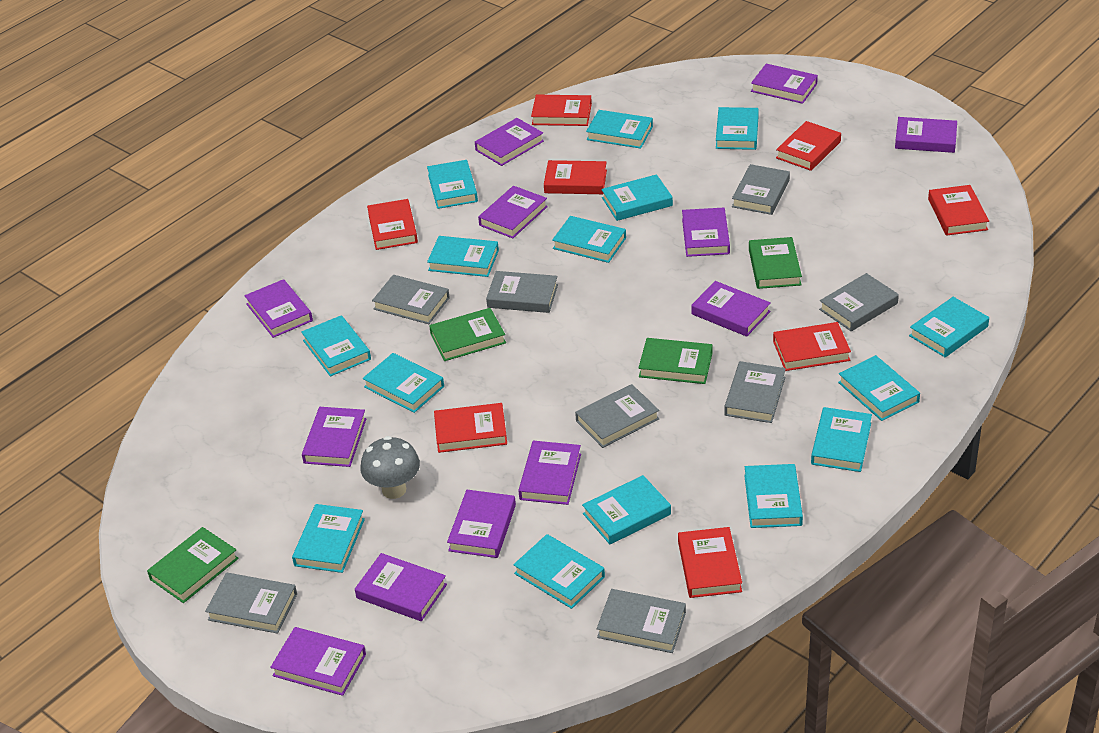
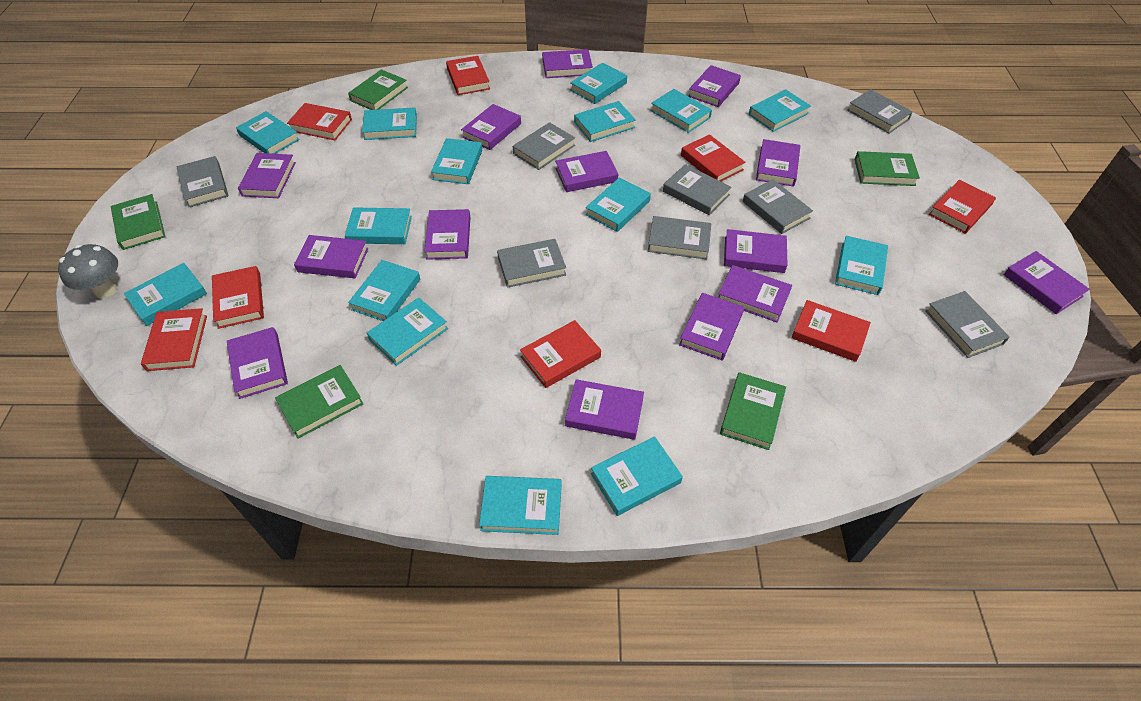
green book: [147,527,239,603] [429,308,506,361] [638,338,712,384] [749,237,802,289] = 4 -> [111,194,165,250] [275,365,363,439] [348,69,408,110] [720,372,786,450] [854,151,920,186] = 5
purple book: [244,279,313,338] [270,627,366,696] [302,407,367,467] [355,553,447,621] [447,490,516,558] [475,118,544,166] [478,186,548,238] [518,441,581,505] [682,208,730,257] [691,281,771,337] [751,64,818,104] [895,117,957,153] = 12 -> [227,327,288,399] [238,153,296,198] [294,235,368,278] [424,209,470,260] [461,104,521,150] [542,49,593,78] [555,151,618,192] [565,379,644,440] [679,293,744,361] [688,65,741,107] [718,265,792,322] [724,229,787,273] [756,139,800,187] [1004,251,1090,314] = 14

